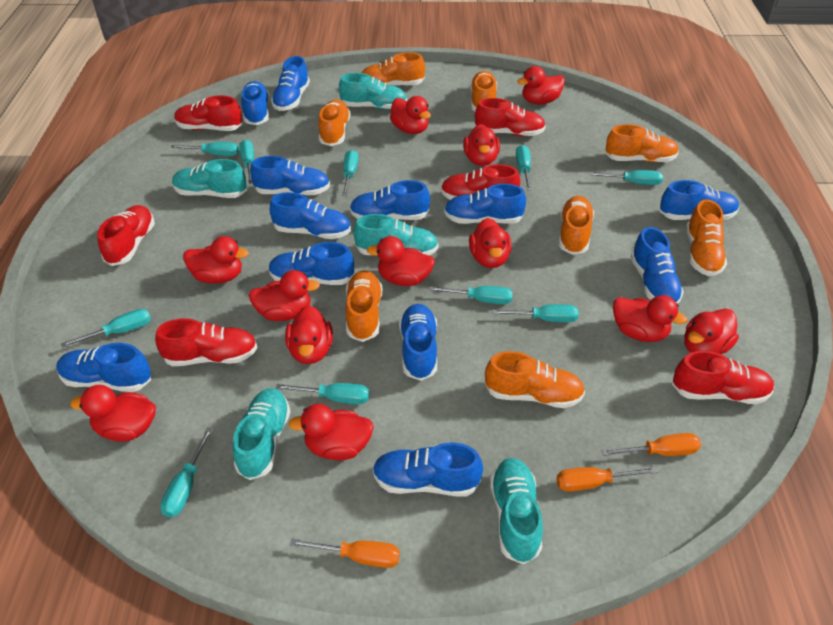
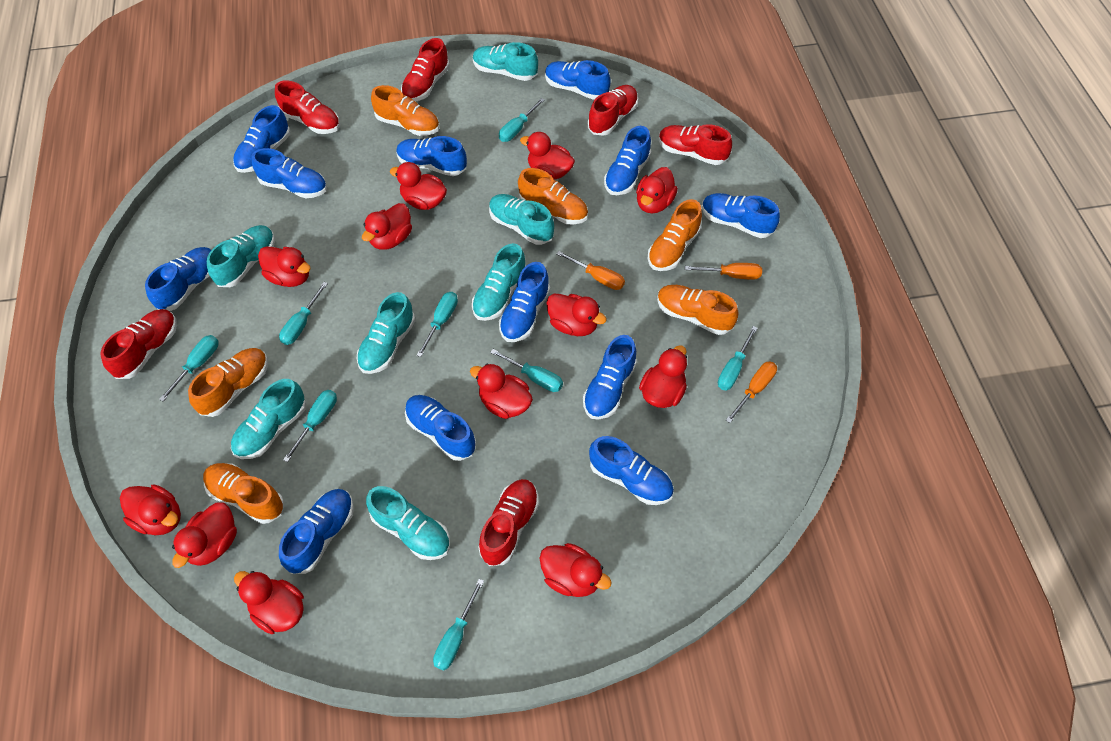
orange shoe: [318,99,351,146] [345,270,382,342] [362,52,425,85] [470,71,497,112] [485,351,585,408] [559,196,594,255] [605,124,679,163] [686,199,727,276] = 8 -> [188,348,268,417] [203,463,284,524] [371,85,439,136] [518,168,588,225] [648,199,702,271] [657,285,738,335] = 6
turquoise screwdriver: [61,309,151,348] [160,428,213,517] [171,142,239,156] [239,140,254,184] [276,383,369,404] [342,150,358,196] [429,286,513,304] [492,304,579,322] [516,145,532,191] [590,170,663,185] = 10 -> [159,335,218,402] [279,282,328,345] [283,390,337,462] [417,292,458,357] [433,579,484,671] [490,349,563,392] [499,98,545,142] [718,326,758,391] = 8
turquoise shoe: [172,159,247,198] [232,388,291,480] [339,73,407,110] [354,214,439,256] [490,458,543,565] = 5 -> [207,225,275,287] [231,379,307,459] [356,292,415,374] [366,486,450,560] [472,243,526,321] [473,42,538,81] [489,194,554,245] = 7

